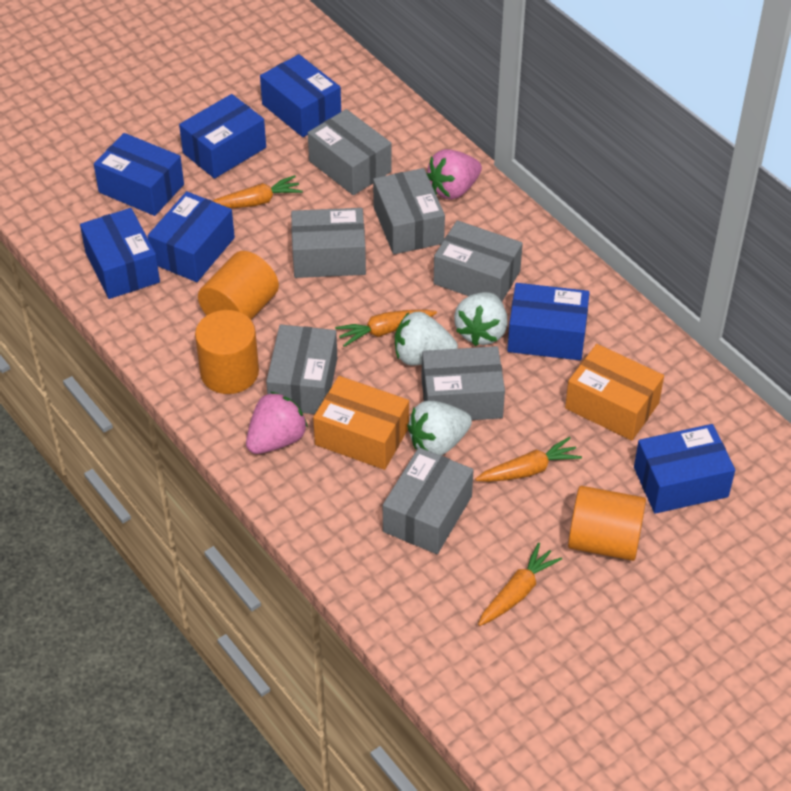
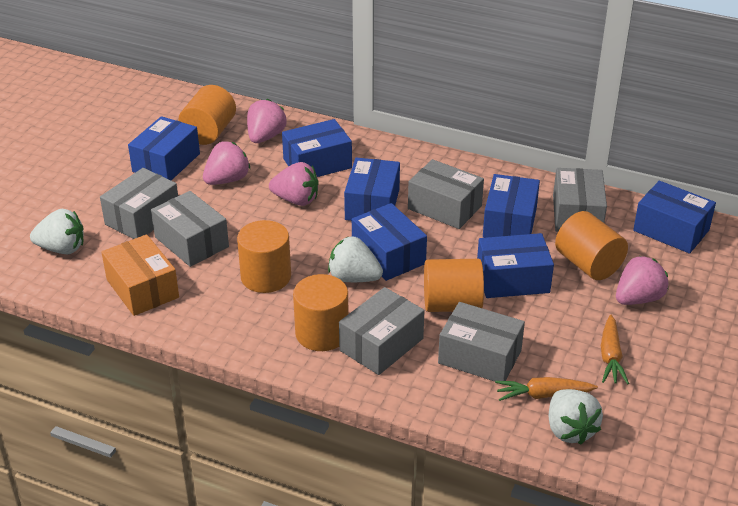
grey box: [266,325,337,414] [291,208,366,278] [308,109,392,195] [373,168,445,254] [383,447,473,554] [421,346,505,420] [433,220,523,302] = 7 -> [100,168,178,239] [151,191,229,267] [339,287,425,375] [408,159,484,229] [438,302,525,382] [553,168,607,232] = 6
orange box: [313,376,409,470] [565,344,664,441] = 2 -> [101,234,179,316] = 1
orange carrot: [213,175,303,208] [335,310,437,347] [475,437,582,482] [478,543,562,626] = 4 -> [495,377,598,401] [601,314,629,384] = 2
orange cylinder: [195,310,259,394] [198,251,279,320] [568,486,646,561] = 3 -> [178,85,236,145] [237,220,291,293] [293,274,349,351] [424,259,484,312] [555,211,628,280] = 5
pink strawberry: [246,392,308,454] [426,149,482,200] = 2 -> [203,141,250,185] [247,99,286,143] [269,162,319,206] [616,256,668,305] = 4

